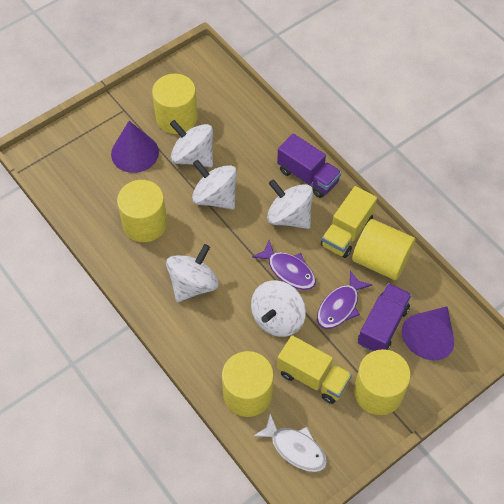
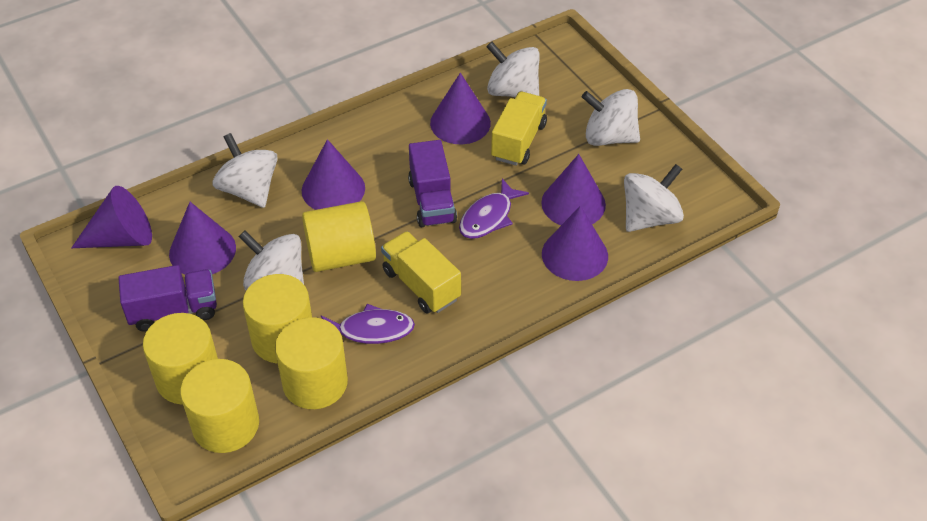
purple cone: [111,121,159,173] [402,306,454,360] = 2 -> [71,186,152,248] [169,202,236,274] [302,139,365,210] [430,73,491,144] [541,154,606,225] [542,206,608,281] = 6
white fish: [253,414,327,472] = 1 -> none = 0

